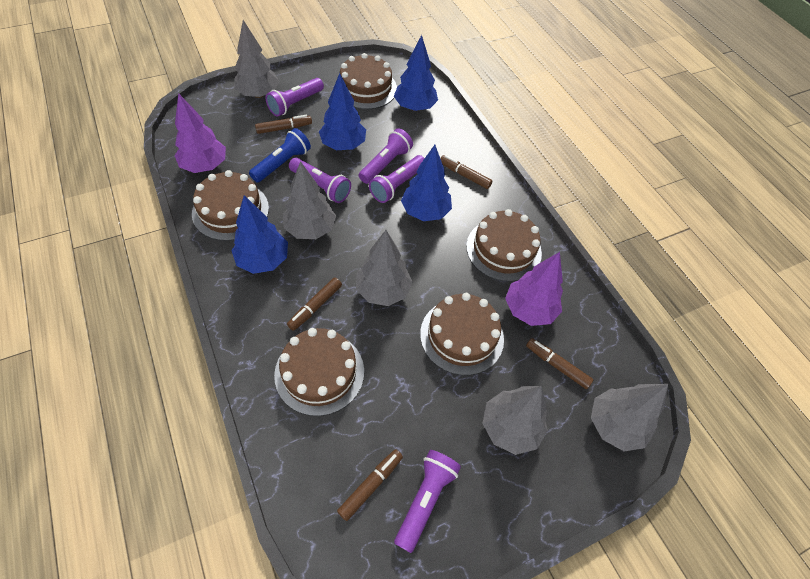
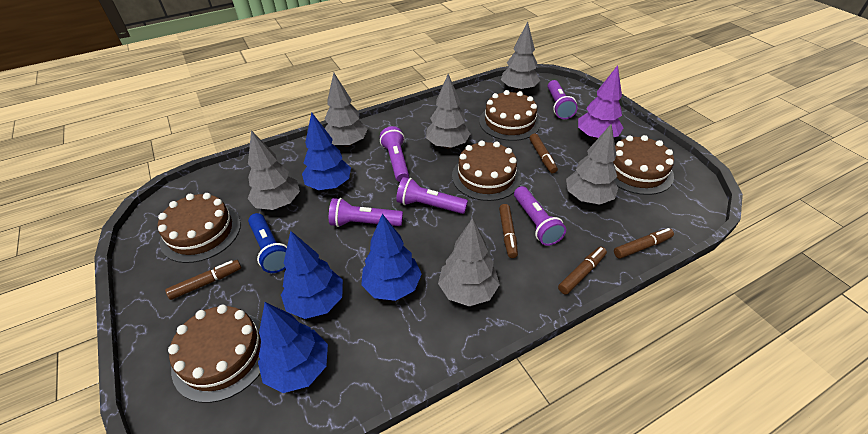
grey tree: [234,20,279,98] [283,161,336,239] [356,230,412,306] [482,386,548,455] [591,384,668,451] = 5 -> [248,130,300,210] [324,73,368,147] [426,74,471,149] [438,218,500,306] [501,22,540,92] [566,124,618,205] = 6
purple tree: [175,93,226,173] [505,252,563,326] = 2 -> [578,65,623,140] = 1

